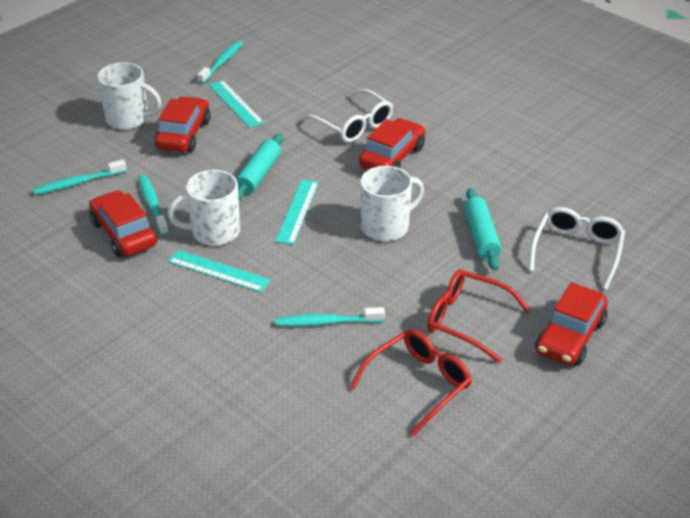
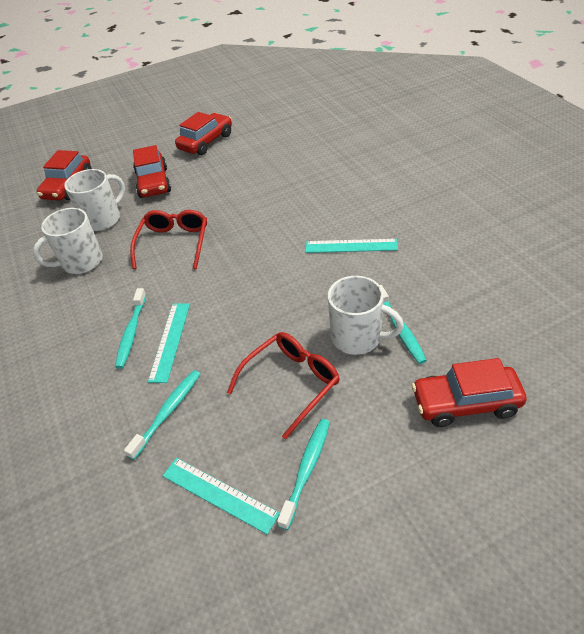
turquoise rolling pin: [236,133,283,201] [464,188,501,271] = 2 -> none = 0
white glasses: [302,89,393,143] [529,207,625,290] = 2 -> none = 0

